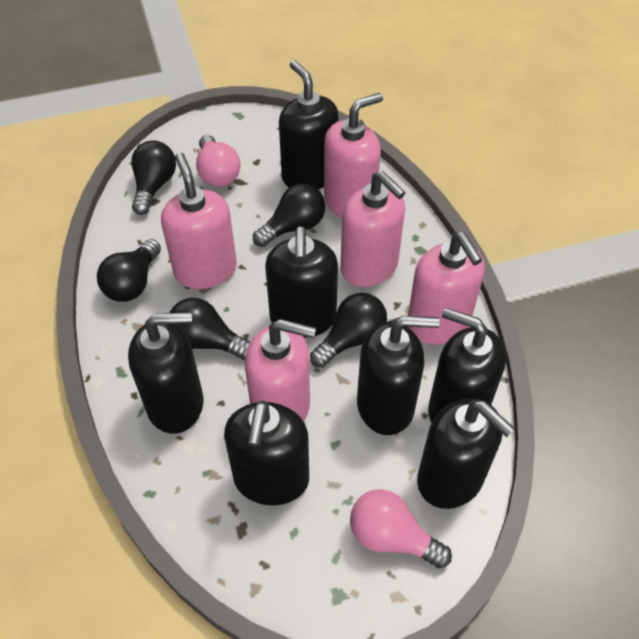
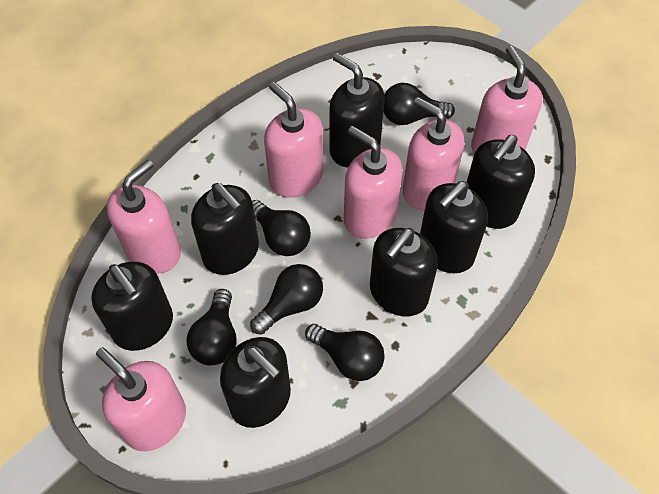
pink light bulb: [196,135,240,187] [350,489,452,568] = 2 -> none = 0
pink soap dispenser: [161,153,237,289] [245,319,316,422] [324,93,383,218] [340,171,406,287] [408,232,485,345] = 5 -> [96,347,186,451] [106,160,181,274] [264,82,323,198] [344,126,402,239] [403,97,464,210] [471,46,543,154] = 6

